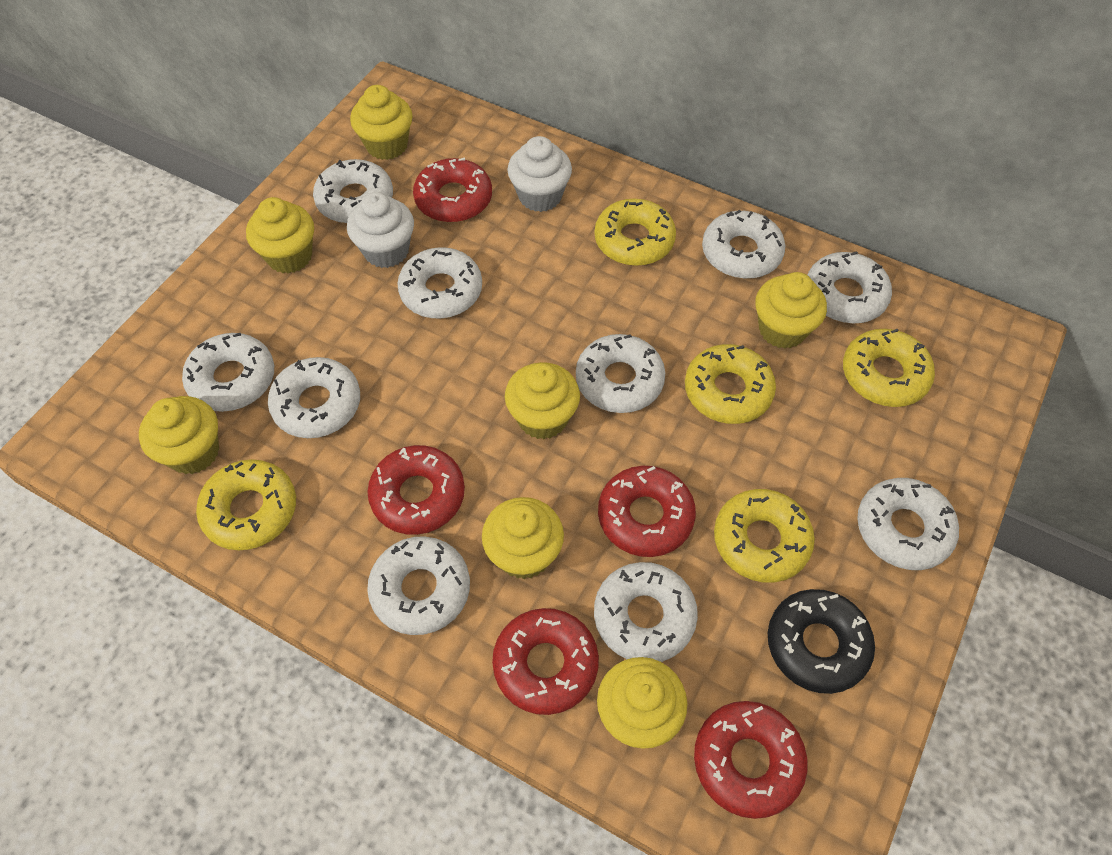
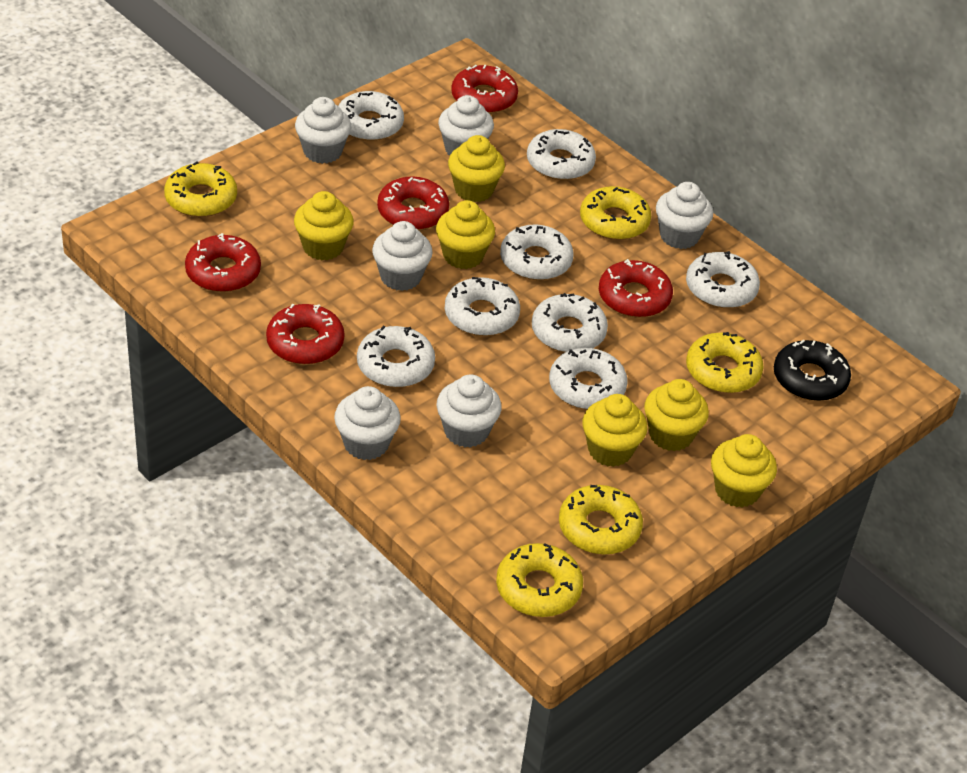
white cupcake: [347,192,414,268] [507,136,572,212] = 2 -> [295,97,351,164] [334,386,401,460] [372,221,433,291] [436,374,502,448] [438,95,494,155] [656,182,713,249] = 6
white donut: [182,333,274,412] [268,357,360,438] [313,159,393,223] [367,536,470,635] [397,247,482,319] [576,334,665,413] [594,562,698,662] [702,210,785,279] [808,251,892,323] [857,478,959,570] = 10 -> [338,91,404,141] [357,326,435,387] [445,277,520,336] [500,224,574,280] [527,129,596,180] [532,293,608,352] [549,348,628,409] [686,251,760,308] = 8
yellow cupcake: [139,396,219,474] [246,197,314,274] [350,85,413,160] [482,497,564,579] [505,362,580,439] [597,657,687,749] [755,272,827,349] = 7 -> [294,191,354,260] [436,200,495,269] [448,135,505,202] [582,394,647,467] [644,379,709,451] [711,434,777,508] = 6

